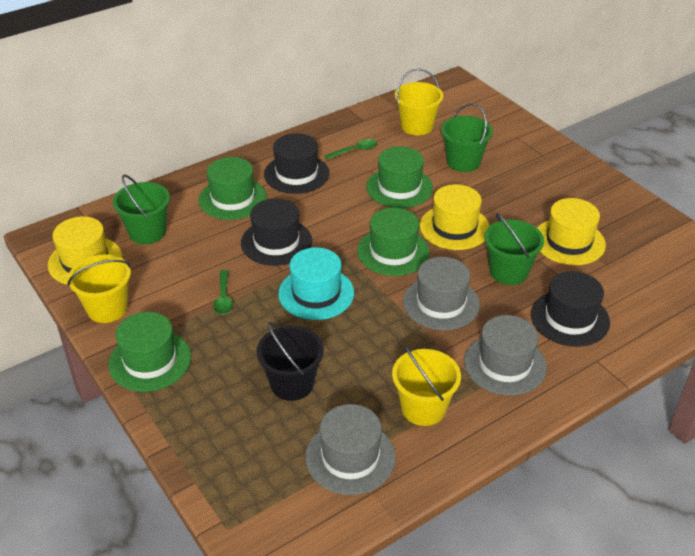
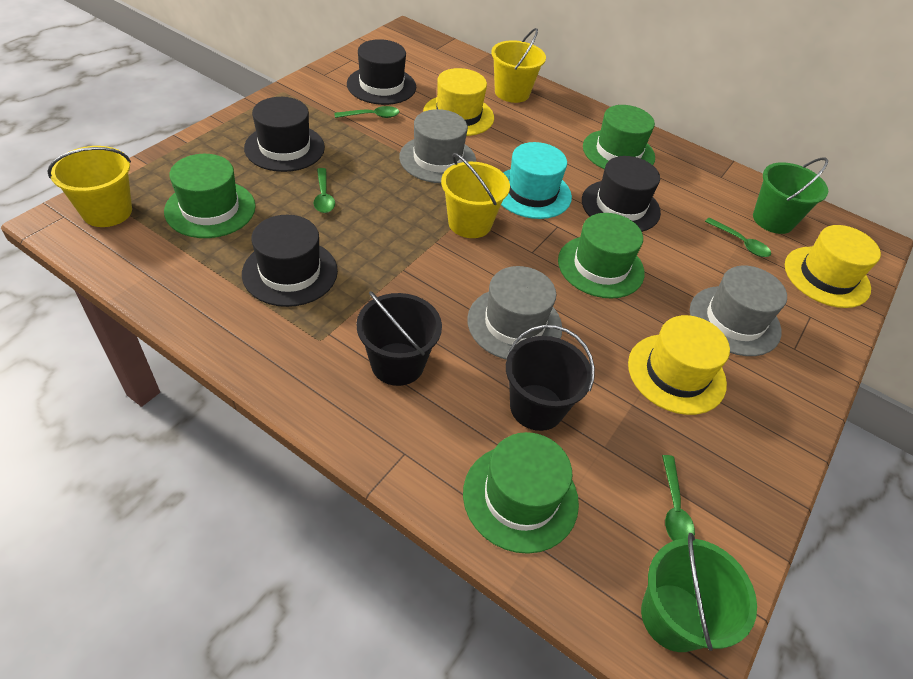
black bucket: [257,322,324,401] = 1 -> [356,291,442,386] [506,325,595,431] = 2
black hat: [241,198,312,266] [264,133,329,194] [531,271,610,347] = 3 -> [242,215,338,307] [244,97,325,172] [347,39,416,105] [582,156,661,232] = 4
green bucket: [113,175,170,244] [441,103,493,172] [484,213,544,285] = 3 -> [641,533,757,652] [753,157,828,234] = 2
green spoon: [213,270,233,314] [325,139,377,160] = 2 -> [314,168,335,213] [334,106,399,118] [662,455,695,541] [705,217,771,257] = 4

